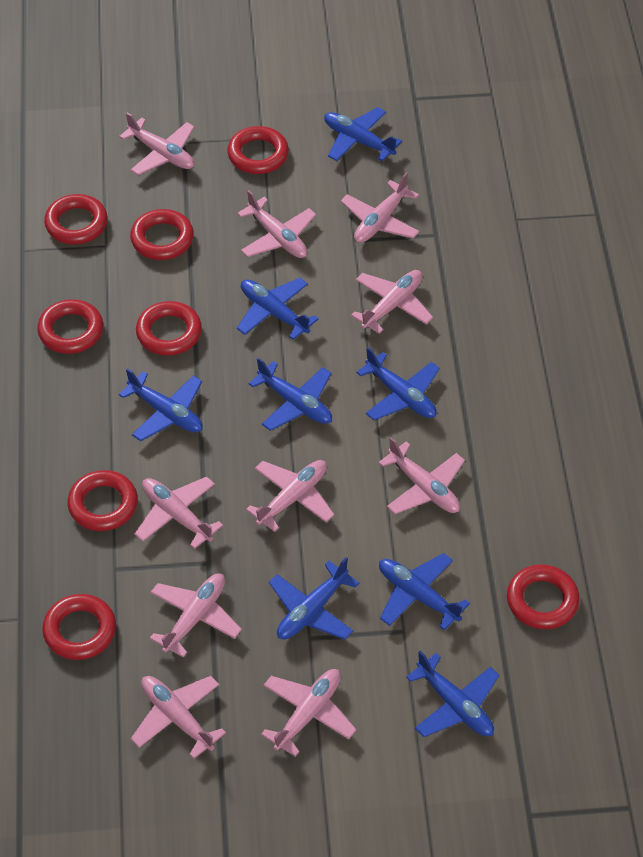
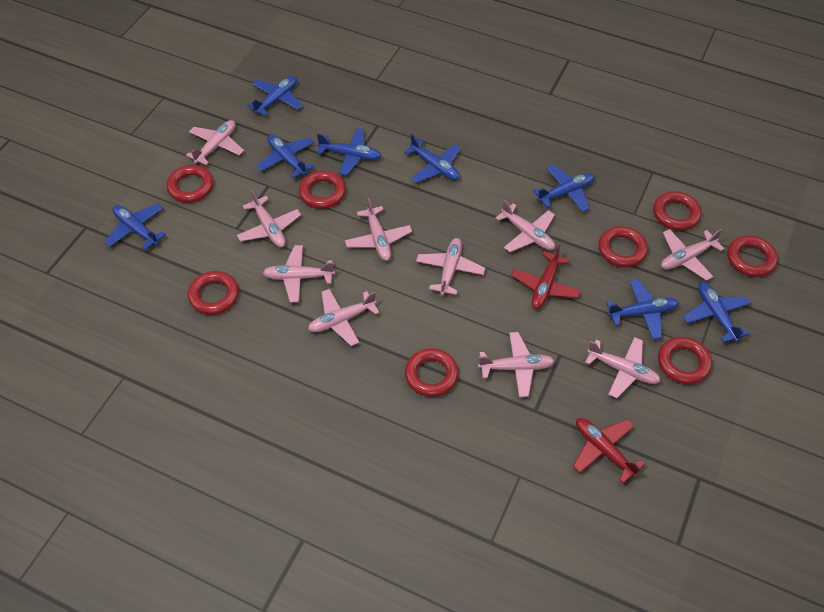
red plane: none = 0 -> [511,244,581,309] [573,418,645,483] = 2

